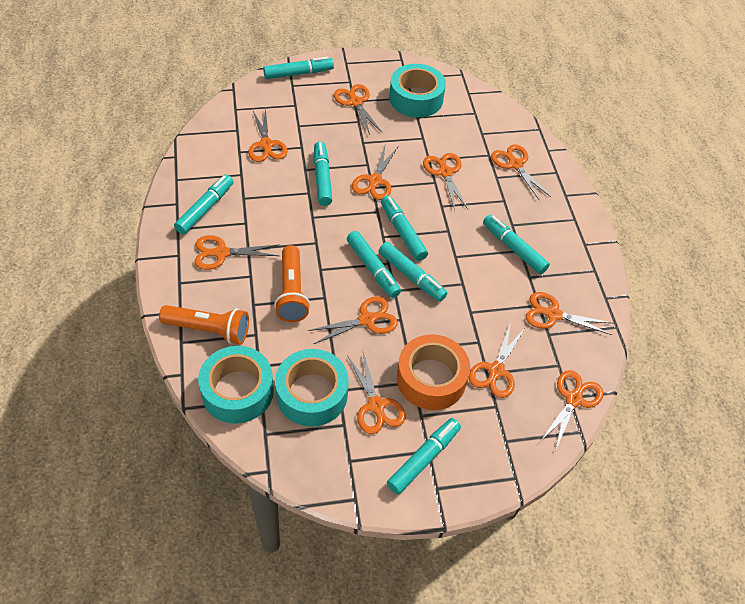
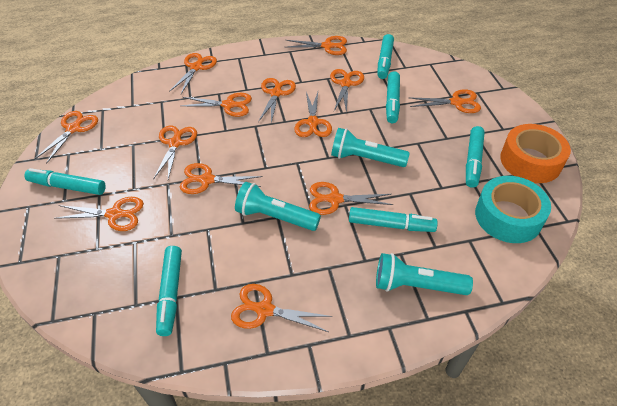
orange flashlight: [159,305,249,344] [274,245,310,322] = 2 -> none = 0
orange scissors: [195,235,279,270] [248,108,288,162] [308,297,398,344] [334,84,382,134] [347,352,405,434] [352,146,398,200] [423,153,468,210] [468,322,526,398] [491,144,551,200] [526,292,612,335] [540,370,603,451] = 11 -> [34,111,98,164] [54,197,144,231] [153,125,197,179] [169,53,217,94] [180,163,263,194] [181,93,252,117] [231,284,333,332] [258,78,296,123] [285,36,347,55] [294,92,332,137] [309,182,393,215] [330,69,364,113] [408,89,481,113] = 13
turquoise flashlight: none = 0 -> [235,182,321,231] [331,128,410,167] [376,253,473,295] = 3
turquoise marker: [174,175,233,234] [263,57,334,79] [314,142,332,206] [347,231,401,298] [379,242,448,302] [381,196,428,261] [387,418,461,495] [483,215,550,274] = 8 -> [24,168,106,195] [156,246,182,336] [349,207,438,232] [377,34,394,79] [386,71,400,123] [466,126,485,188] = 6
turquoise tape: [198,346,274,424] [275,349,349,427] [389,64,446,118] = 3 -> [475,176,551,243] = 1

